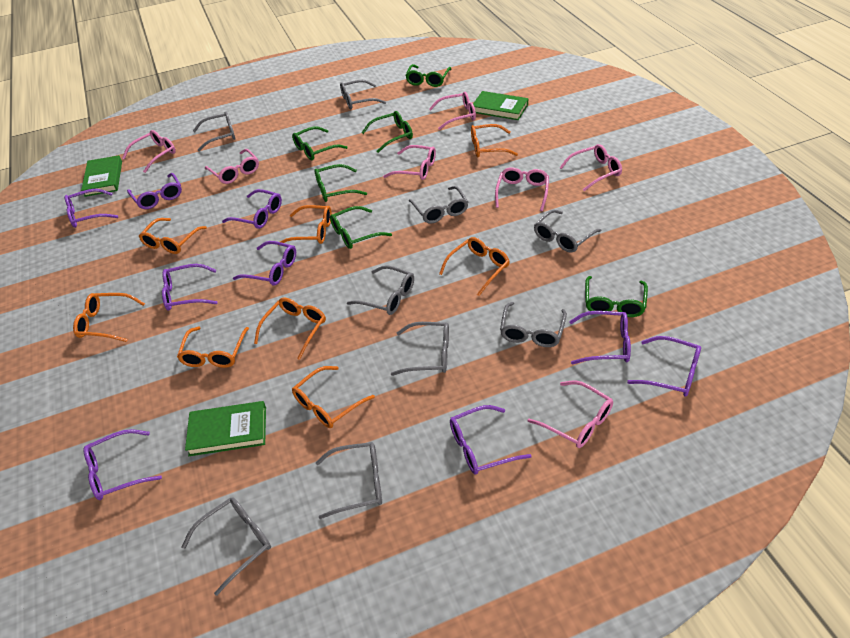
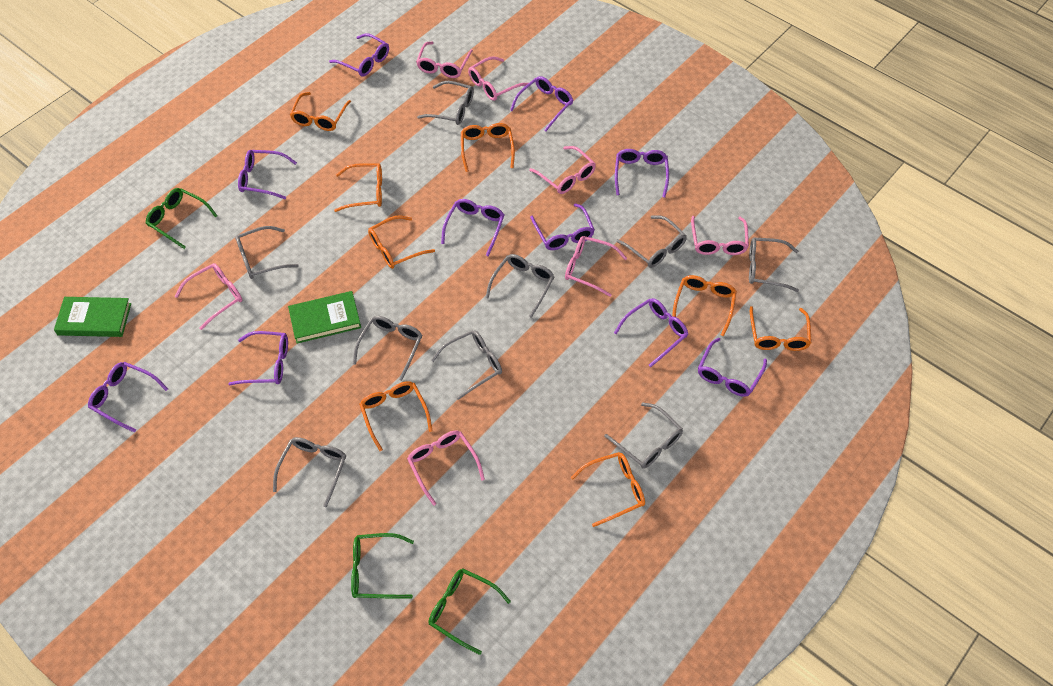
green book: [81,155,122,197] [185,401,266,456] [473,91,528,120] = 3 -> [54,297,131,337] [288,291,361,344] = 2
green glasses: [292,126,348,160] [314,164,367,202] [330,206,392,249] [361,111,413,153] [405,64,452,87] [585,276,648,317] = 6 -> [146,188,218,249] [351,533,414,599] [428,568,511,655] = 3
purple glasses: [64,189,118,228] [83,429,162,500] [127,173,182,209] [162,264,218,311] [222,189,282,229] [233,241,296,286] [450,405,531,474] [569,311,631,364] [627,336,701,397] = 9 -> [88,362,168,433] [228,331,288,385] [238,150,297,199] [329,33,389,77] [441,199,504,256] [510,76,573,132] [530,203,595,250] [614,298,688,367] [615,149,669,198] [698,338,767,397] = 10

